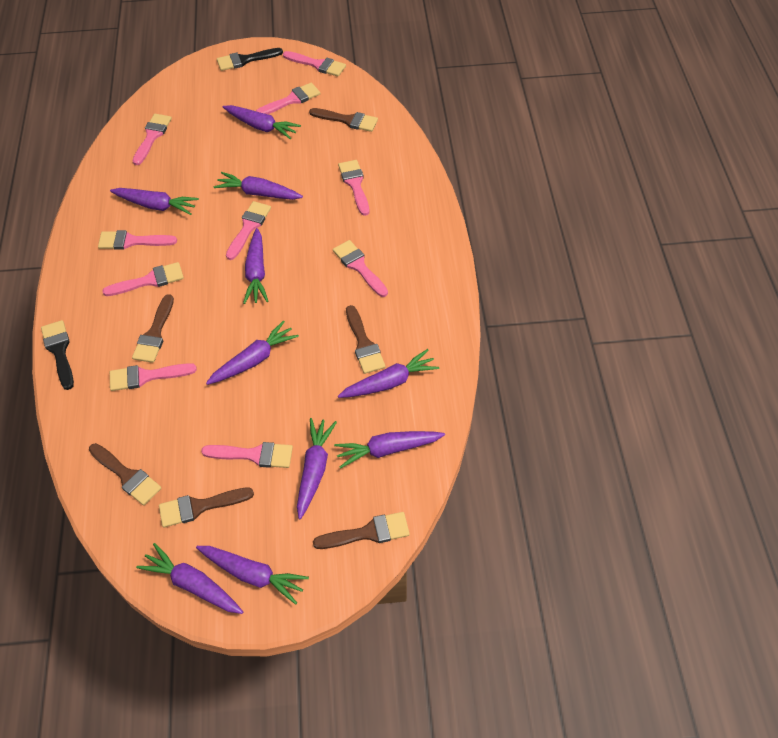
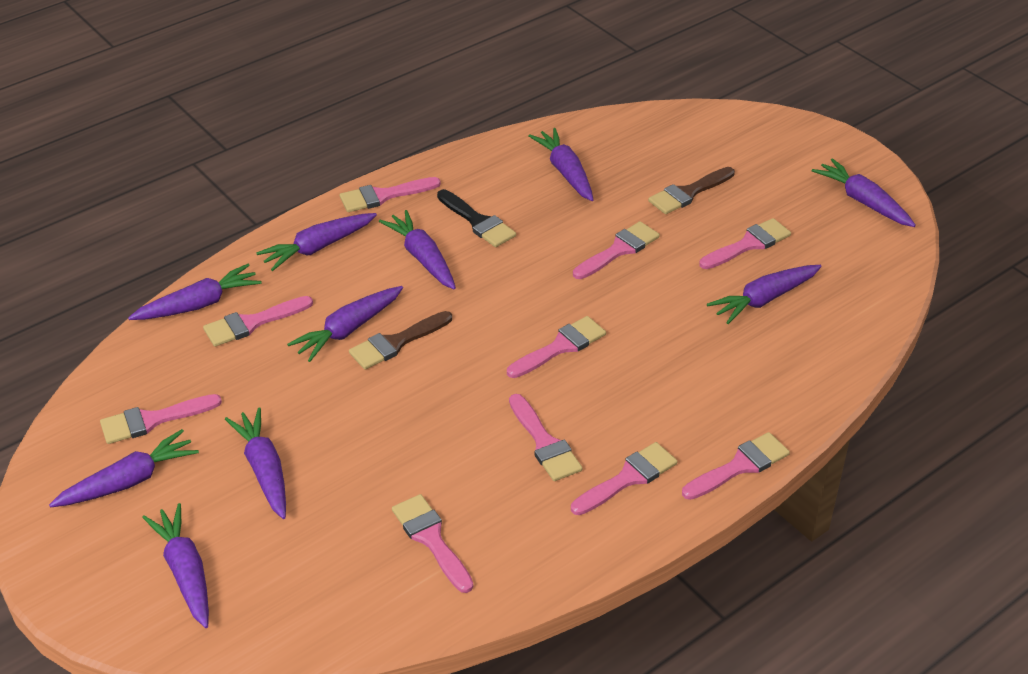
black brush: [41,320,74,390] [217,48,283,71] = 2 -> [437,189,516,247] = 1
brown brush: [89,443,162,505] [132,294,174,363] [159,487,254,527] [309,108,378,132] [313,512,410,549] [346,305,385,374] = 6 -> [349,311,452,370] [648,167,735,214] = 2

